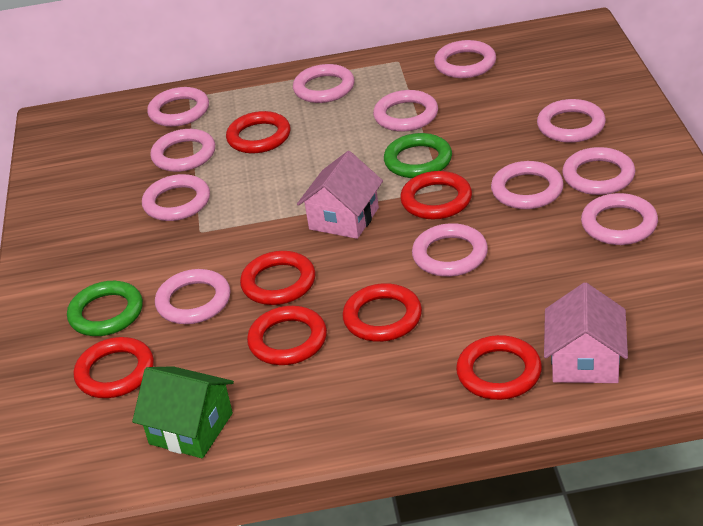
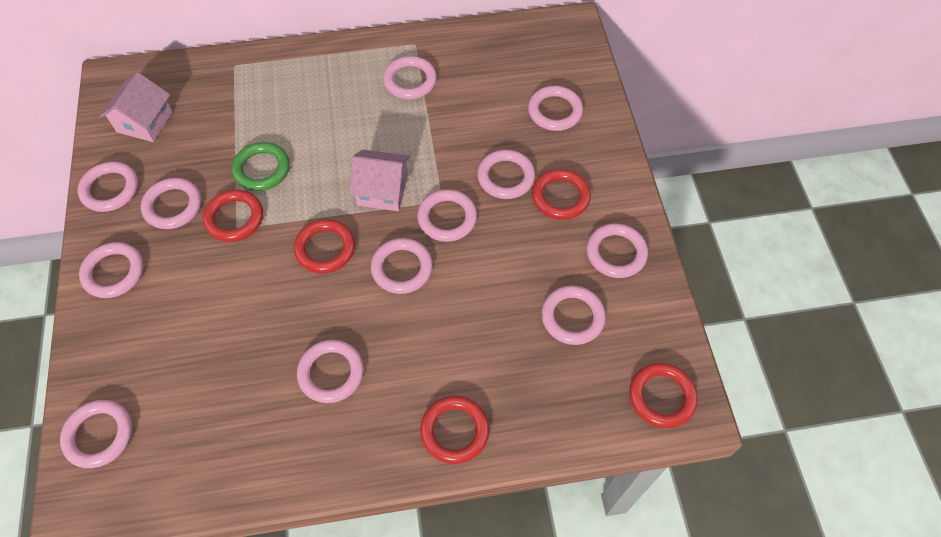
green house: [132,366,234,458] = 1 -> none = 0
green ring: [67,281,143,336] [384,133,452,178] = 2 -> [231,142,290,191] = 1
red ring: [74,337,154,398] [226,111,291,153] [240,251,316,305] [247,306,327,365] [342,283,422,342] [400,171,472,219] [456,335,542,400] = 7 -> [203,190,263,242] [294,219,355,273] [420,396,490,464] [532,169,591,220] [629,363,698,428] = 5

